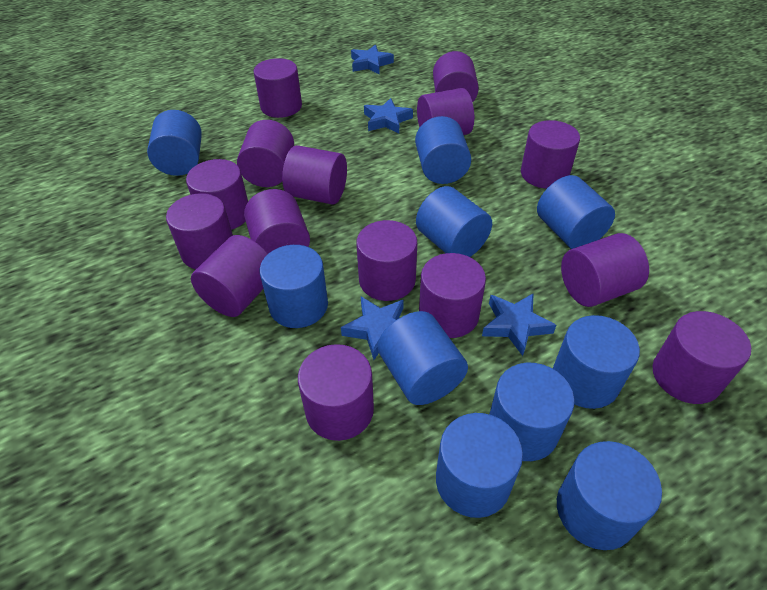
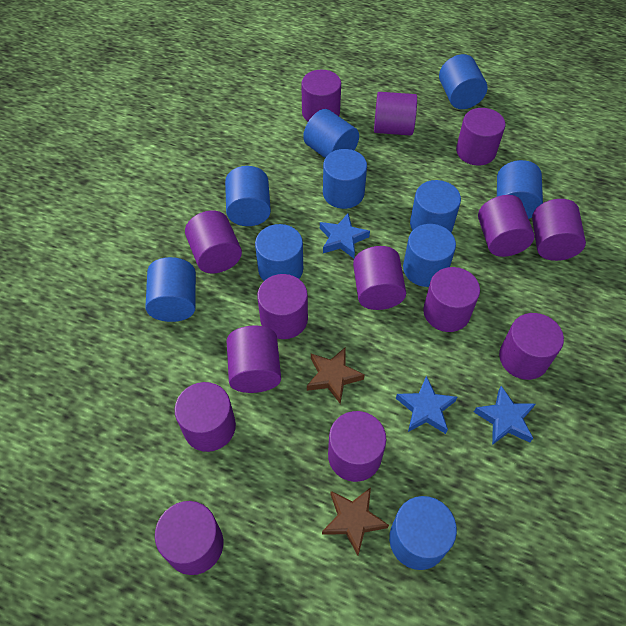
blue star: [341,297,404,360] [351,45,394,74] [364,98,413,133] [482,293,556,356] = 4 -> [320,213,370,258] [396,376,457,434] [474,386,536,445] = 3
brown star: none = 0 -> [307,347,365,404] [322,487,389,556] = 2
purple cylinder: [166,193,233,269] [186,159,248,230] [191,235,268,317] [237,120,294,187] [244,189,310,254] [254,58,302,118] [282,145,347,204] [298,344,374,441] [356,220,417,301] [417,88,474,135] [419,253,486,338] [433,51,479,103] [521,120,580,189] [561,233,649,307] [652,311,751,404] = 15 -> [155,501,223,575] [175,382,236,452] [185,211,242,274] [227,326,281,393] [257,274,308,339] [301,70,341,121] [328,411,386,482] [353,246,406,310] [374,92,417,136] [423,267,480,332] [456,108,505,166] [478,195,535,257] [499,313,564,380] [532,199,586,261] = 14

